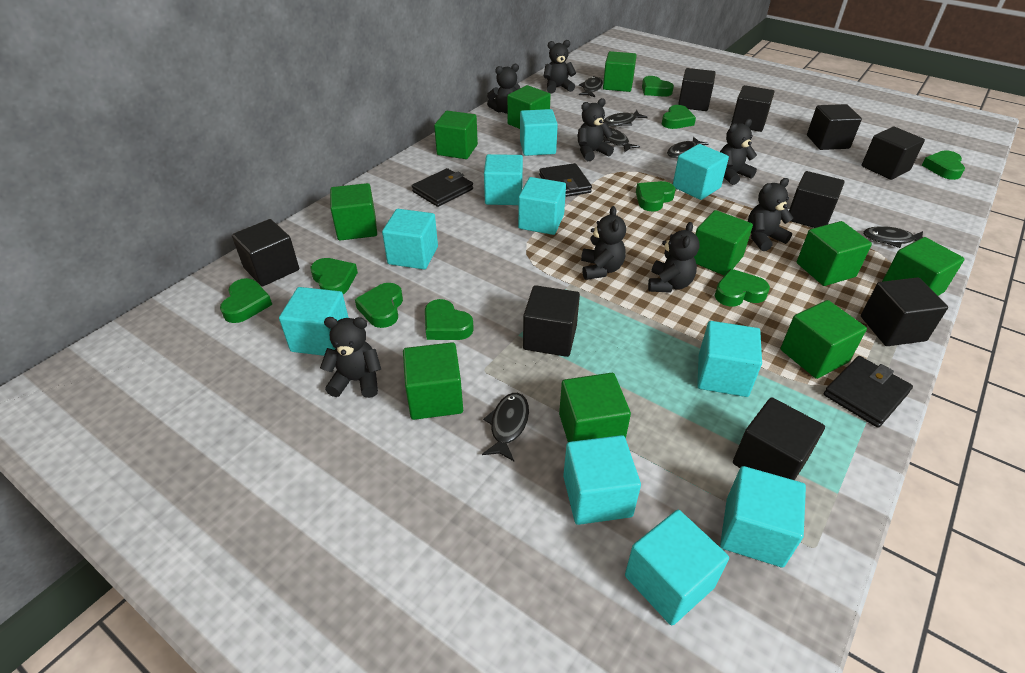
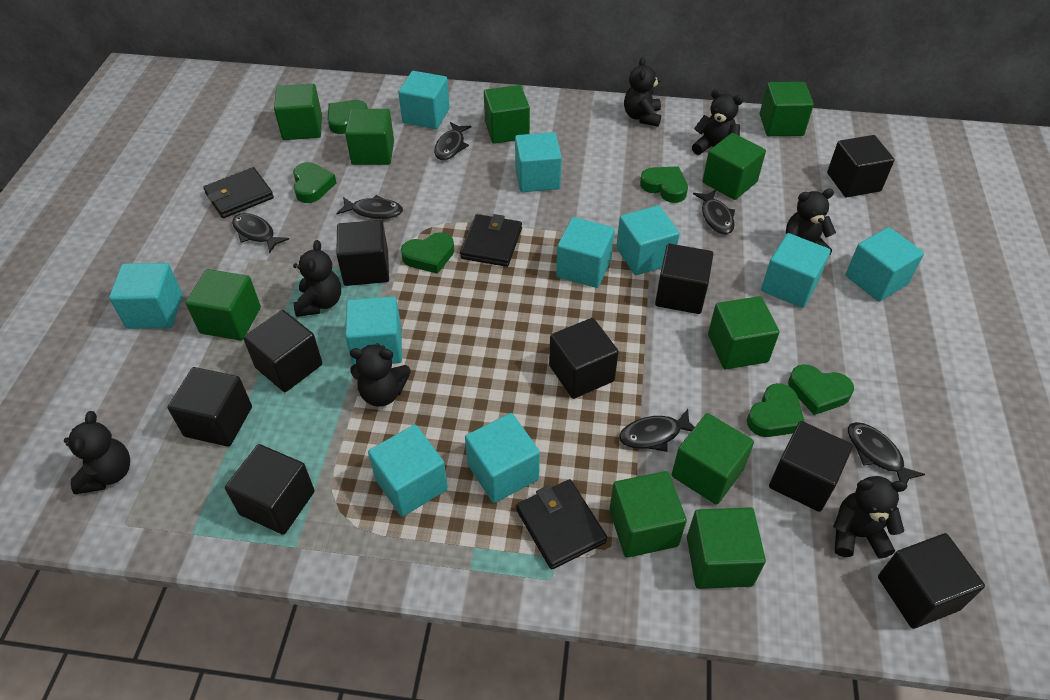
black teddy bear: [320,317,381,398] [487,64,520,114] [543,40,576,93] [578,98,614,161] [581,206,626,280] [648,222,700,293] [720,119,757,185] [748,178,793,251] = 8 -> [64,411,130,494] [293,240,341,317] [350,343,410,407] [624,57,661,127] [692,89,743,155] [786,189,836,256] [833,476,908,559] = 7
green heart: [220,278,272,323] [310,258,358,294] [355,283,403,328] [425,299,474,340] [636,181,675,212] [642,76,674,97] [662,105,696,129] [715,269,770,307] [922,150,965,180] = 9 -> [293,162,337,203] [328,100,368,134] [401,232,454,274] [640,166,688,203] [747,383,805,437] [788,364,854,415] = 6

